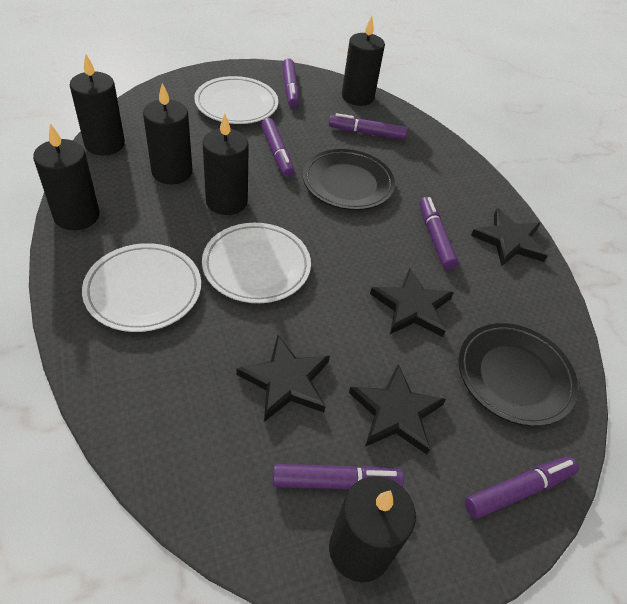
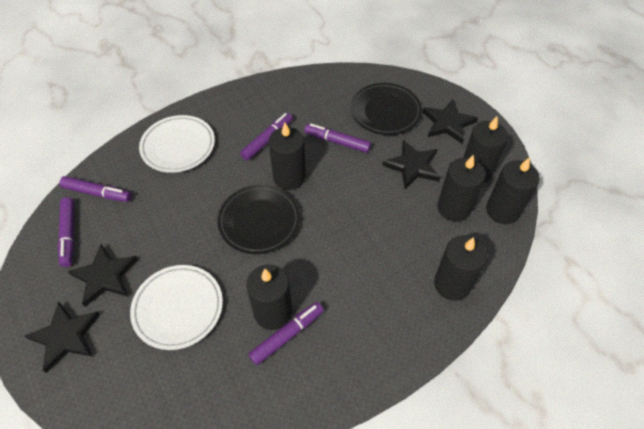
purple marker: [261,118,295,178] [273,464,404,489] [282,58,299,107] [329,113,408,140] [419,197,458,270] [465,457,579,519] = 6 -> [58,197,74,267] [59,176,132,202] [240,113,293,161] [248,302,324,365] [304,123,371,153] = 5
white plate: [82,243,201,332] [194,76,278,124] [202,223,311,303] = 3 -> [130,265,223,350] [139,115,215,173] = 2

